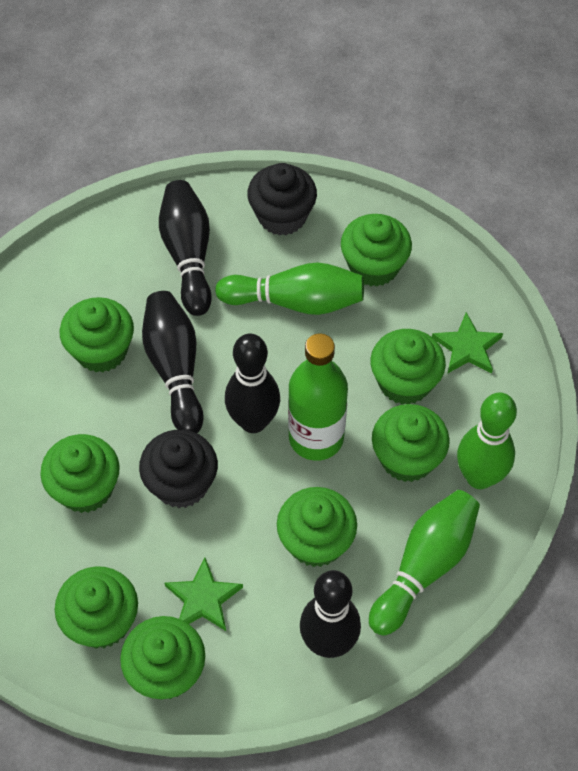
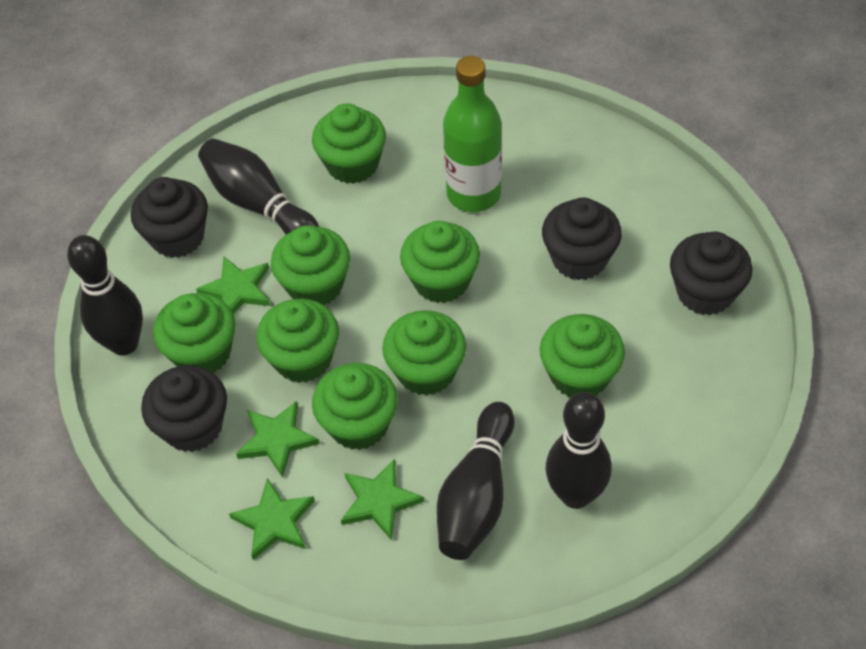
black cupcake: [139,430,218,508] [247,163,317,236] = 2 -> [131,177,208,258] [141,365,227,452] [542,197,622,280] [670,232,752,315] = 4
green bowling pin: [215,262,364,315] [369,490,480,636] [457,393,517,489] = 3 -> none = 0
green star: [165,558,243,631] [432,312,503,373] = 2 -> [196,256,270,314] [229,478,315,560] [236,401,320,478] [341,459,424,541] = 4

